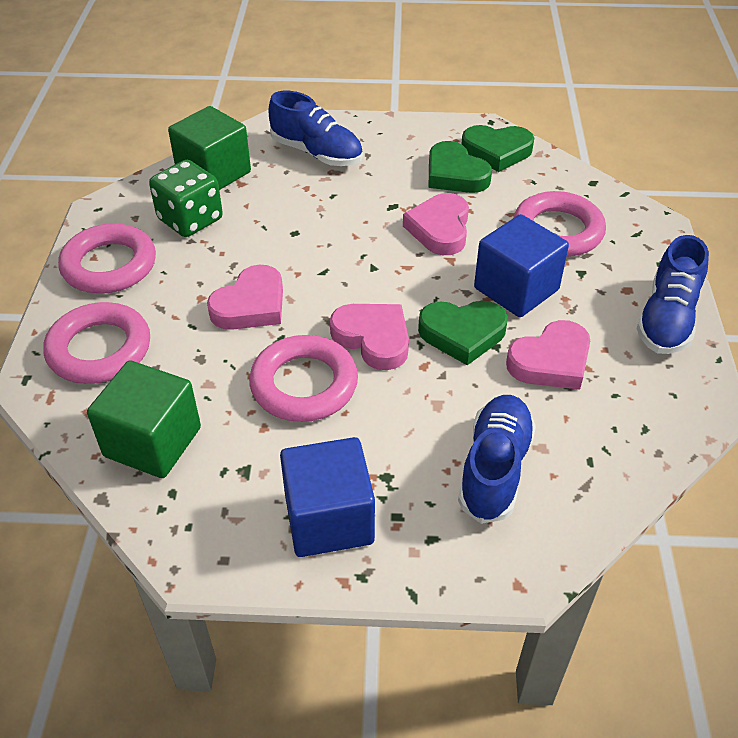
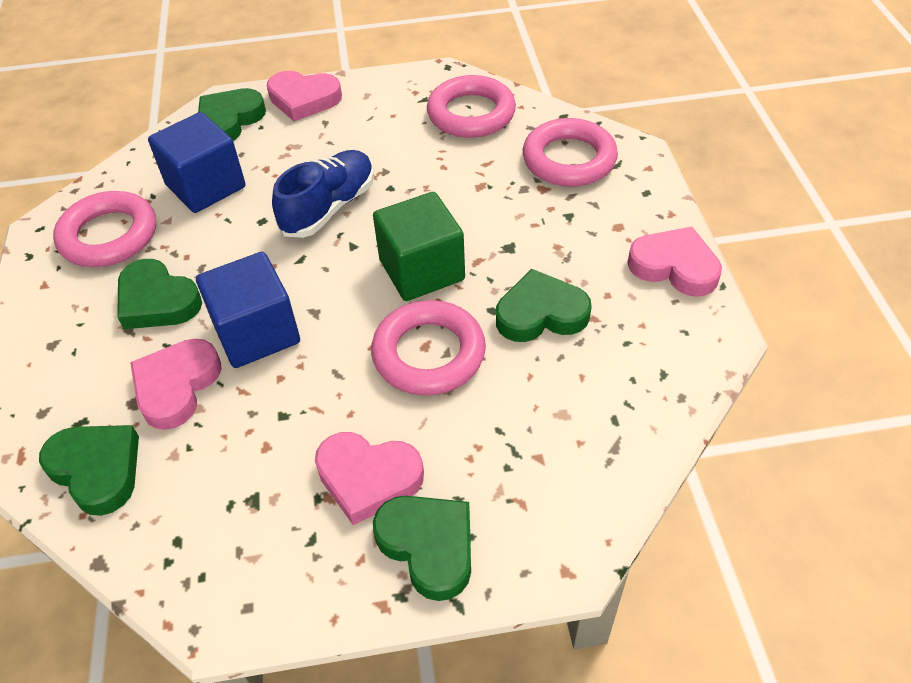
blue shoe: [269,91,363,166] [458,395,536,524] [636,235,709,354] = 3 -> [272,150,374,238] = 1
green cube: [87,360,201,478] [168,106,251,190] = 2 -> [373,192,465,301] = 1
green dice: [149,160,223,237] = 1 -> none = 0
green heart: [418,301,508,365] [429,141,492,193] [461,125,534,172] = 3 -> [39,425,139,516] [117,259,202,329] [198,88,266,141] [373,496,471,601] [496,269,592,342] = 5

